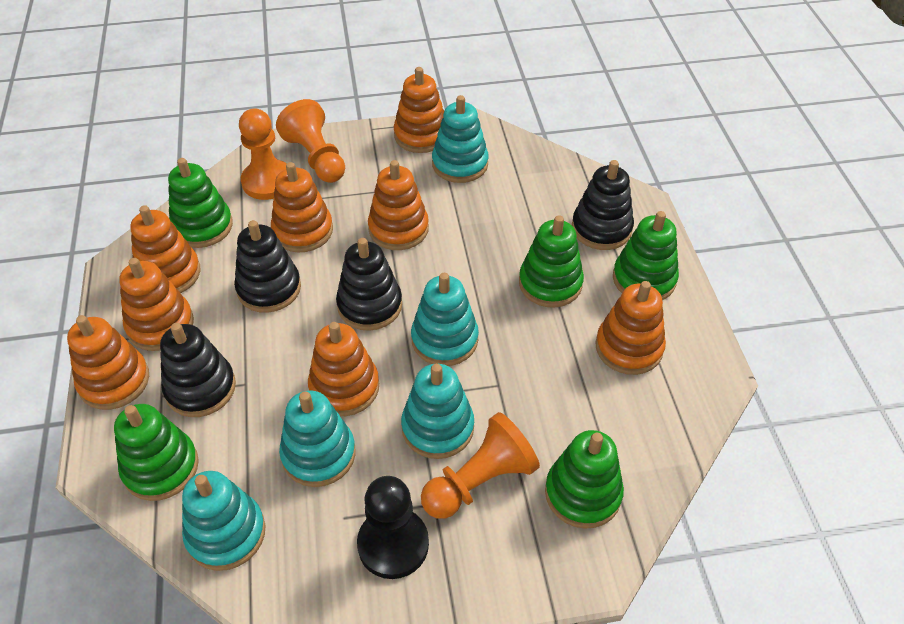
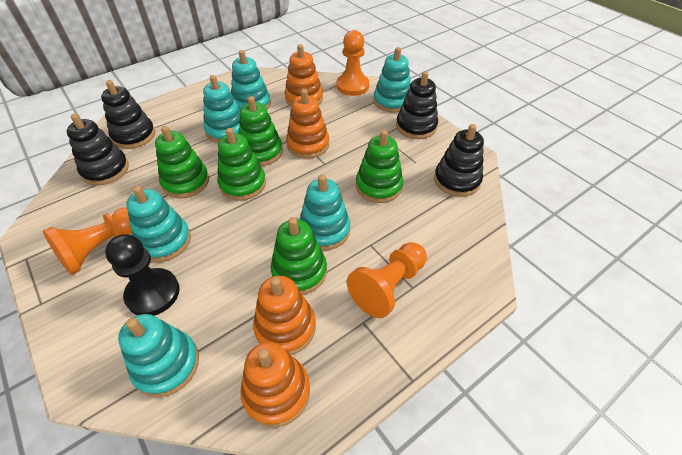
orange stacking toy: [67,315,149,410] [119,258,194,351] [130,205,200,293] [271,162,333,252] [308,322,379,416] [368,160,429,250] [394,67,444,153] [595,281,666,375] = 8 -> [241,342,310,428] [253,276,316,355] [285,44,323,107] [286,89,329,159] = 4
turquoise stacking toy: [182,471,266,571] [279,390,356,487] [401,364,474,459] [411,273,479,366] [432,95,489,183] = 5 -> [118,314,199,397] [126,186,191,262] [203,75,241,143] [231,50,271,110] [299,174,350,250] [373,47,411,113] = 6

